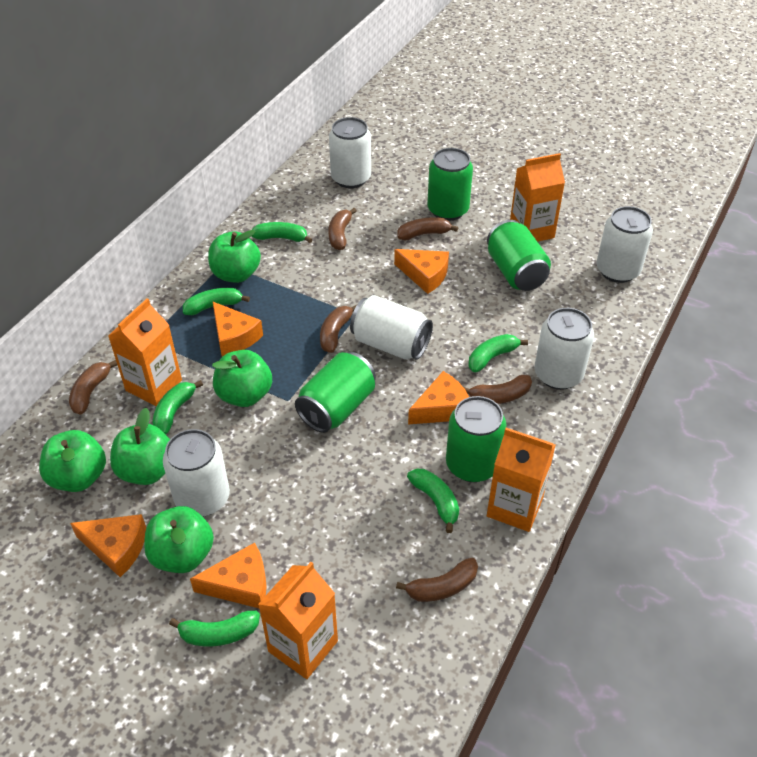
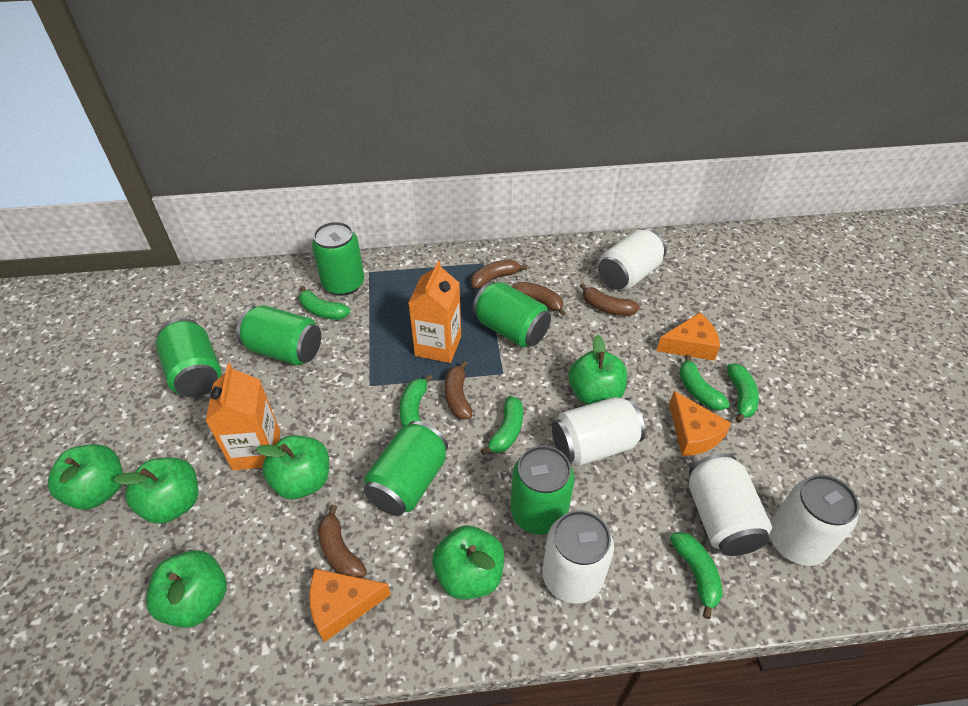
brown banana: [69,360,117,414] [320,305,357,353] [328,208,357,250] [396,558,478,602] [397,217,458,240] [464,375,532,404] = 6 -> [318,505,367,578] [445,360,472,420] [471,259,527,288] [511,282,566,316] [580,283,640,316] = 5
green apple: [39,430,106,492] [110,408,170,485] [144,506,214,573] [208,230,261,283] [212,350,272,407] = 5 -> [48,444,123,510] [113,457,198,524] [146,550,227,628] [256,435,329,499] [432,526,504,599] [568,335,627,405] = 6
green can: [295,352,376,433] [427,148,473,221] [446,396,506,482] [487,220,551,291] = 4 -> [155,318,221,397] [236,305,321,366] [312,222,364,296] [364,421,448,516] [473,281,551,347] [510,446,575,535] = 6
orange carton: [108,298,182,406] [258,562,338,679] [487,428,556,532] [510,153,565,242] = 4 -> [205,363,280,470] [408,261,461,363] = 2
orange cheese: [70,514,146,577] [190,543,267,608] [212,301,263,357] [394,249,449,294] [408,371,469,424] = 5 -> [309,569,391,642] [657,312,720,361] [669,391,732,456] = 3

